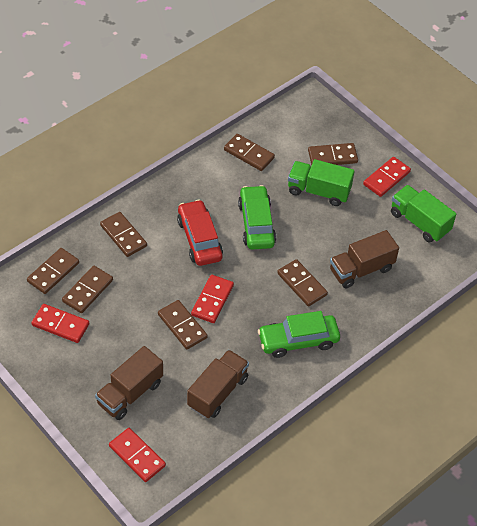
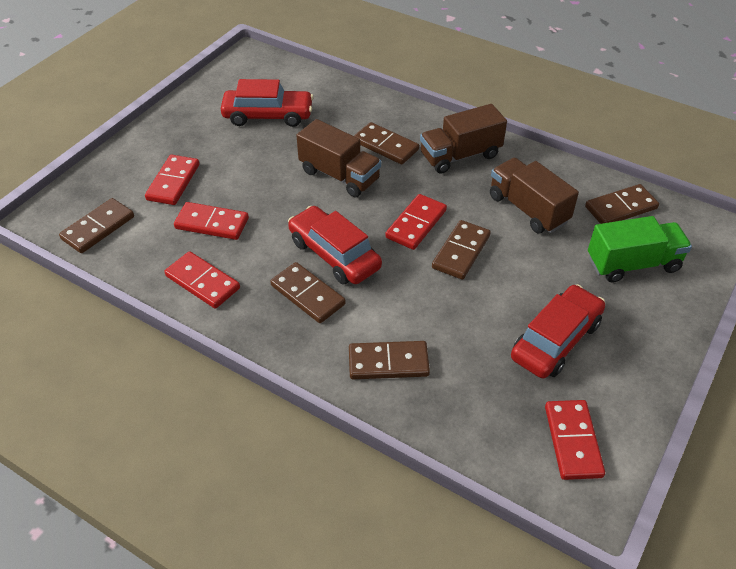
brown domino: [27,248,79,294] [62,266,113,313] [100,212,147,257] [158,300,208,350] [224,134,275,171] [277,259,328,306] [308,143,358,165] = 7 -> [59,198,134,253] [270,262,346,323] [349,341,430,379] [354,122,419,164] [432,220,491,280] [585,184,659,224] = 6
green car: [238,185,276,250] [258,311,340,358] = 2 -> none = 0
green truck: [288,159,355,206] [391,185,456,243] = 2 -> [588,216,692,283] = 1
red car: [177,200,223,266] = 1 -> [221,79,313,127] [288,206,382,284] [511,284,605,378] = 3
red domino: [32,304,89,343] [109,428,166,482] [191,275,234,323] [363,157,411,197] = 4 -> [145,155,199,205] [164,251,240,309] [174,202,249,240] [385,194,447,250] [545,400,605,480] = 5

